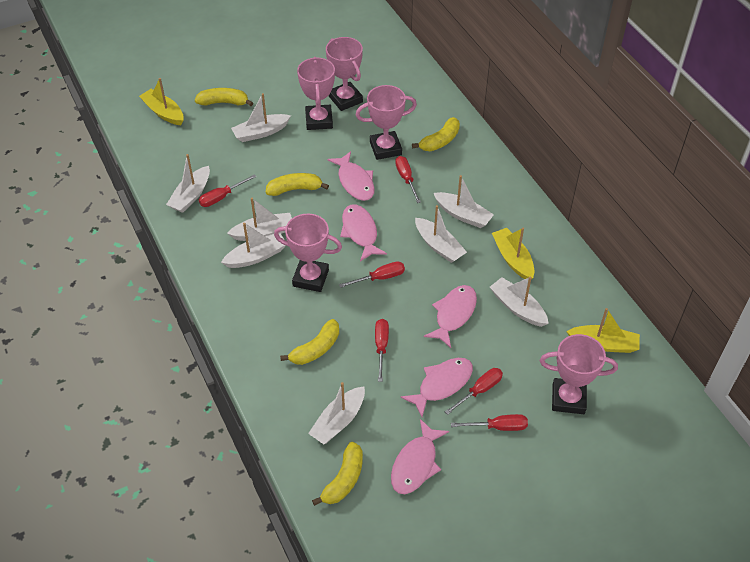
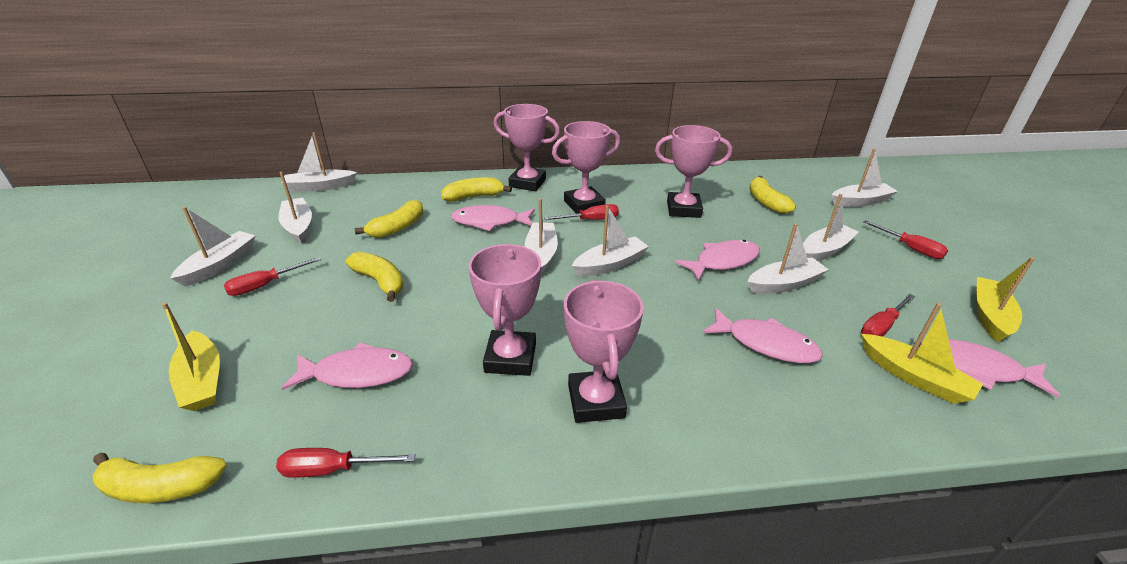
red screwdriver: [199,174,256,207] [339,261,405,288] [375,319,389,382] [395,156,421,203] [445,368,503,415] [451,414,528,431] = 6 -> [224,257,322,296] [276,448,416,478] [544,204,619,220] [861,294,915,337] [863,220,948,259] = 5

